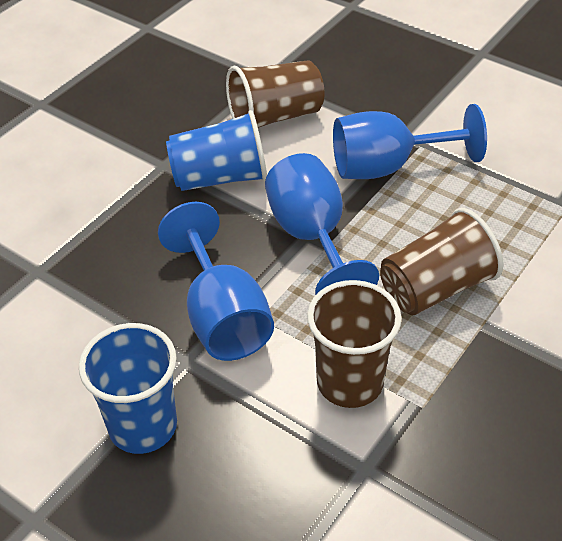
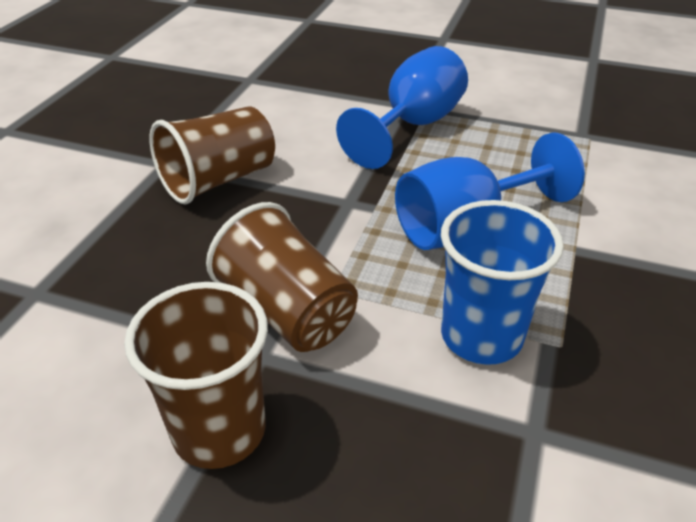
blue cup: [79,323,177,454] [166,110,267,191] = 2 -> [441,200,564,365] = 1
blue goblet: [158,202,274,361] [265,153,379,295] [333,104,487,179] = 3 -> [336,46,468,169] [395,133,585,250] = 2

